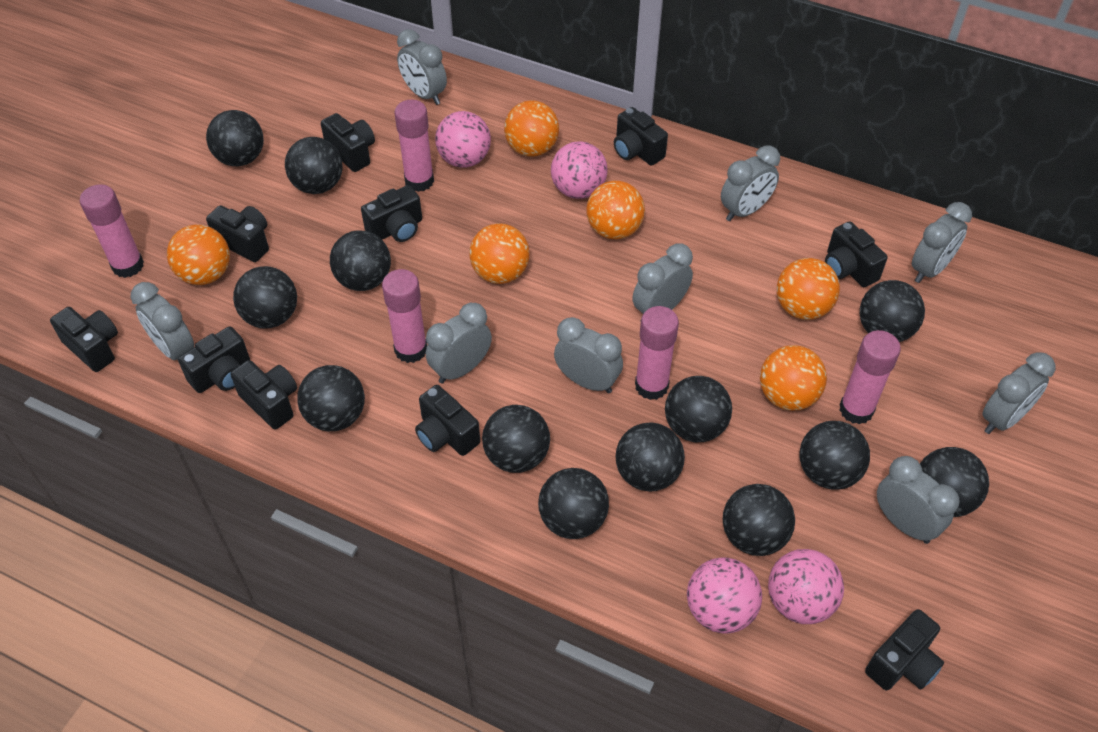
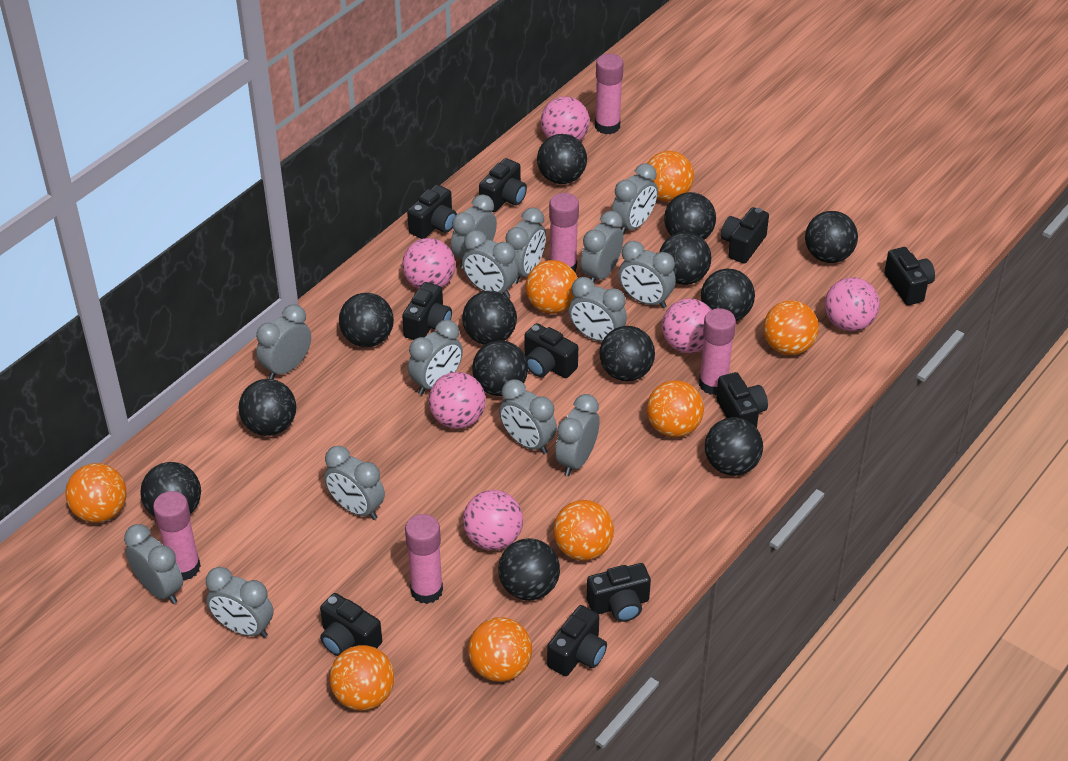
grey clock: [130,282,194,360] [397,29,447,105] [426,303,492,384] [554,317,623,393] [632,243,693,322] [721,146,780,221] [877,456,960,544] [912,202,972,283] [982,352,1055,434] = 9 -> [124,524,183,604] [206,567,274,638] [256,304,311,380] [324,446,385,520] [408,320,463,395] [451,194,497,269] [462,230,518,298] [499,380,557,454] [506,208,546,284] [555,394,600,476] [569,277,627,342] [581,211,624,283] [612,163,658,235] [618,241,676,308] = 14
orange ball: [167,224,230,285] [469,223,530,284] [504,100,559,157] [586,181,645,240] [760,345,827,411] [777,258,840,320] = 6 -> [65,463,126,523] [330,645,394,711] [468,617,532,682] [526,260,577,314] [553,500,614,561] [647,151,694,201] [647,380,704,438] [763,300,819,355] = 8
pink ball: [435,111,491,168] [551,141,608,199] [687,557,762,634] [768,549,844,624] = 4 -> [402,238,455,289] [429,372,486,429] [463,490,523,551] [541,96,590,141] [662,298,711,353] [825,277,880,331] = 6

